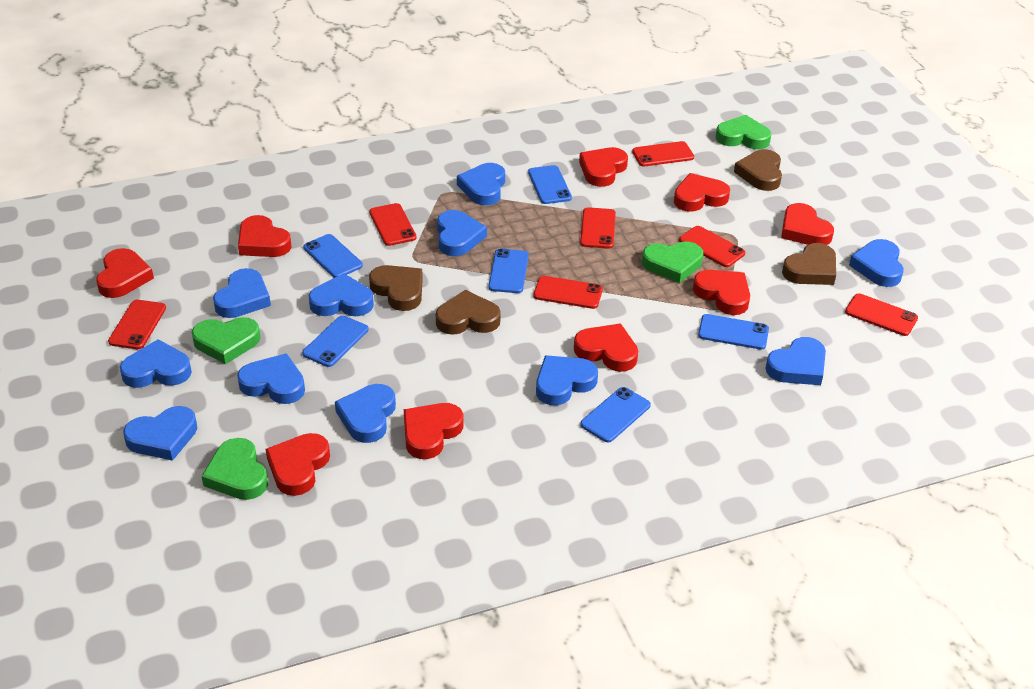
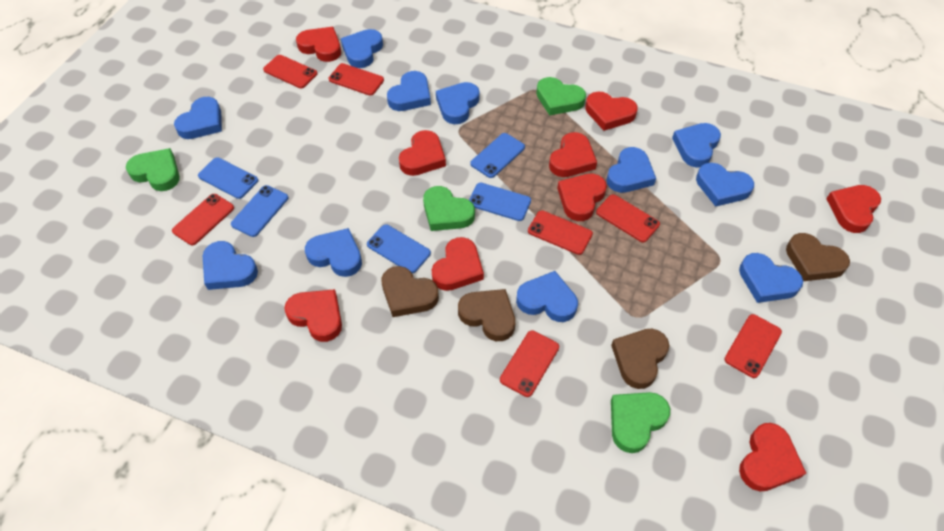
blue phone: [302,315,369,367] [303,234,363,278] [488,248,529,293] [528,165,572,204] [580,387,651,442] [698,314,769,350] = 6 -> [198,157,258,199] [231,185,288,237] [367,225,431,273] [469,183,531,221] [470,133,525,178] = 5

